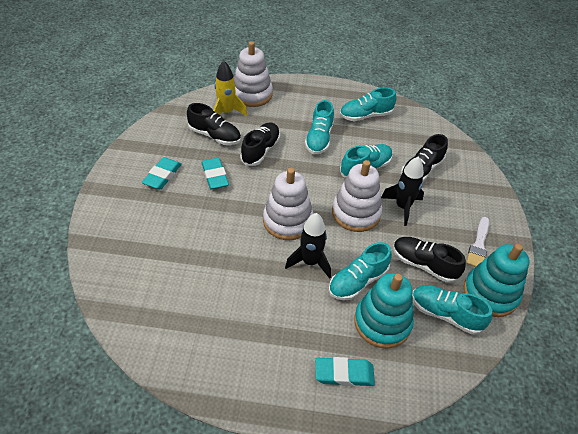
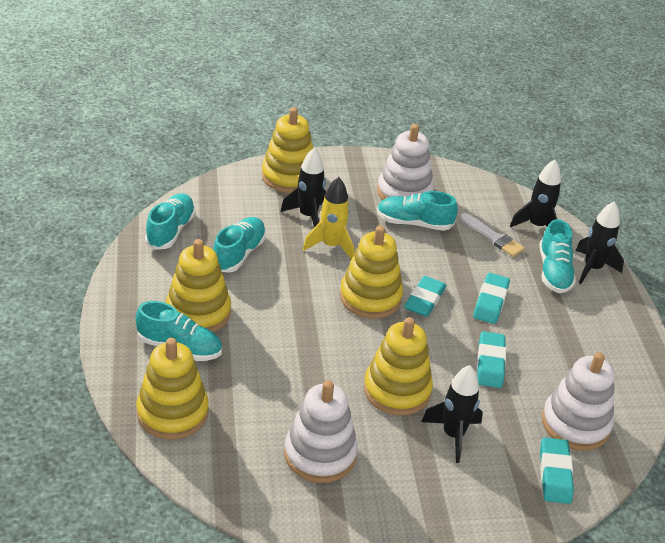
black rocket: [285,213,331,279] [381,156,424,226] = 2 -> [280,148,326,227] [421,365,483,463] [510,160,561,228] [575,201,624,284] = 4
black shoe: [187,103,241,145] [240,122,280,166] [393,237,466,283] [401,134,448,182] = 4 -> none = 0
turquoise eraser: [142,157,182,189] [201,158,229,189] [315,357,375,386] = 3 -> [404,276,446,317] [473,273,510,324] [477,331,506,388] [540,437,574,504] = 4
turquoise stacking toy: [354,273,414,349] [464,244,529,317] = 2 -> none = 0
yellow stacking toy: none = 0 -> [136,338,209,440] [166,239,231,332] [261,107,313,193] [340,226,403,319] [363,317,433,416] = 5

